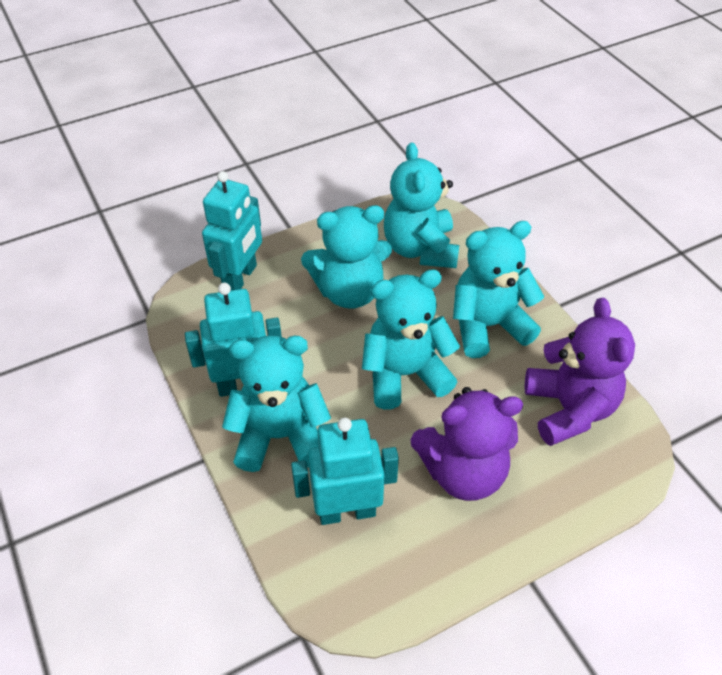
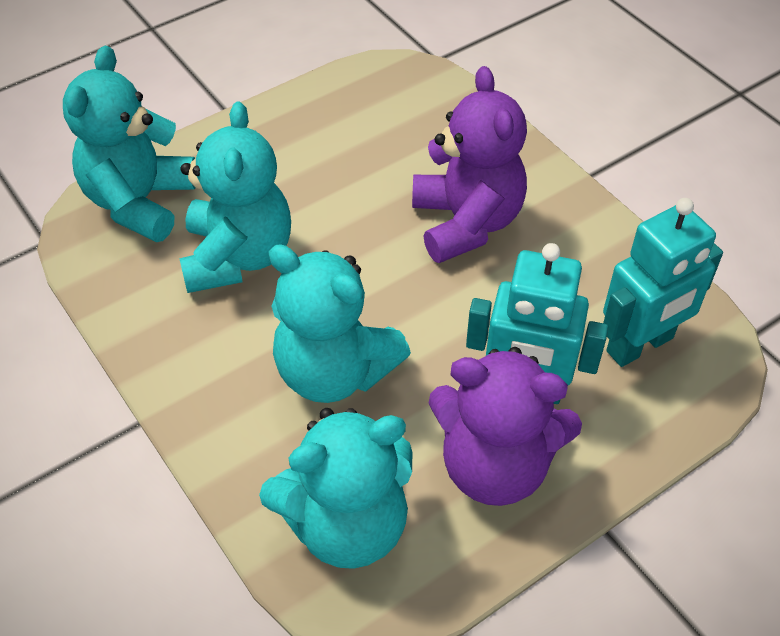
turquoise robot: [185,283,282,397] [202,171,262,290] [291,418,399,525] = 3 -> [466,243,608,404] [603,198,723,367] = 2
turquoise teddy bear: [222,335,331,472] [301,205,392,309] [362,269,460,409] [384,142,459,268] [453,221,544,358] = 5 -> [63,46,195,242] [179,102,291,293] [259,408,412,569] [269,244,411,403] = 4

